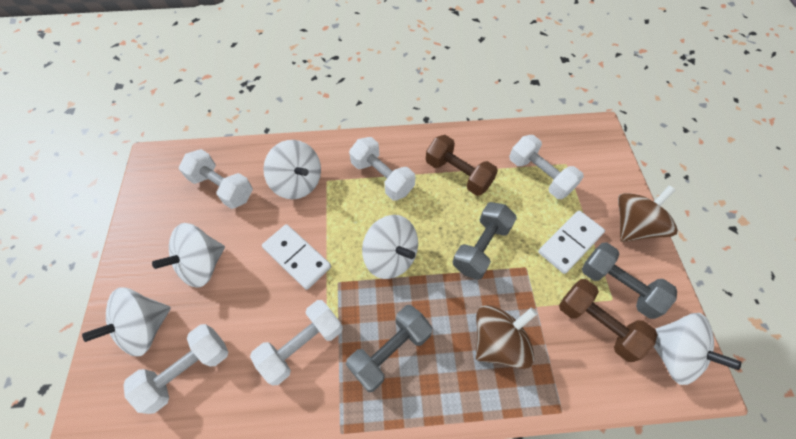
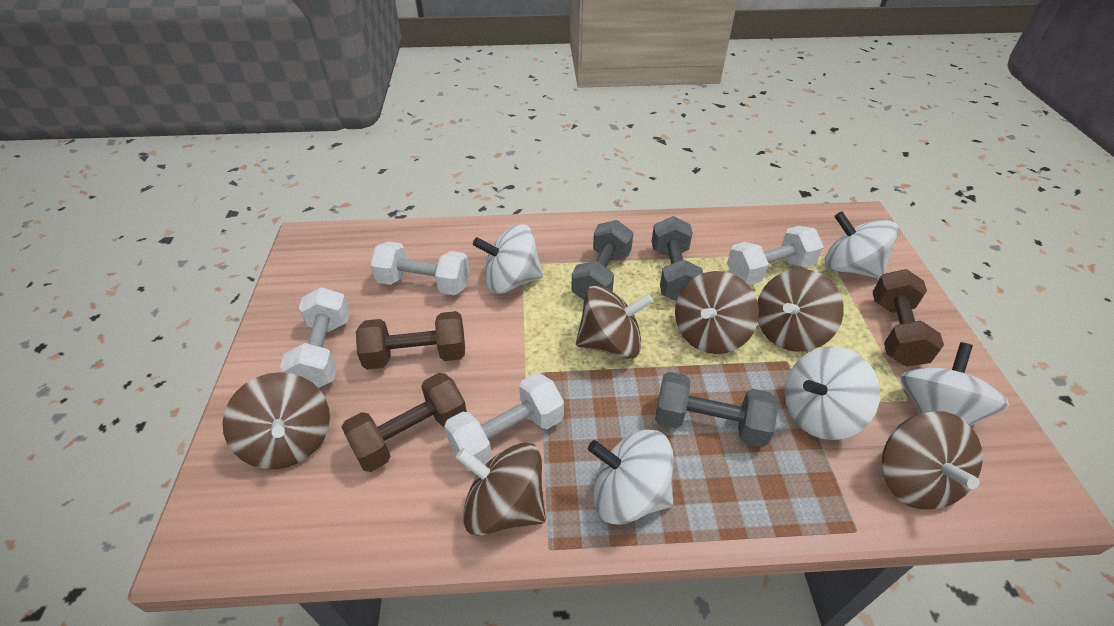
brown dumbbell: [426,135,498,196] [559,279,657,362] = 2 -> [342,373,467,472] [356,311,465,370] [873,269,944,367] = 3
brown spinning top: [476,305,537,369] [618,185,678,242] = 2 -> [222,372,330,469] [456,442,546,536] [576,285,653,359] [675,271,759,354] [758,269,844,352] [882,411,983,509] = 6
white domino: [262,224,331,290] [538,210,605,274] = 2 -> none = 0
white dumbbell: [123,324,228,414] [179,149,253,209] [250,300,343,385] [349,137,415,200] [509,135,584,199] = 5 -> [280,287,350,388] [370,241,470,295] [444,373,564,471] [727,226,824,285] = 4

